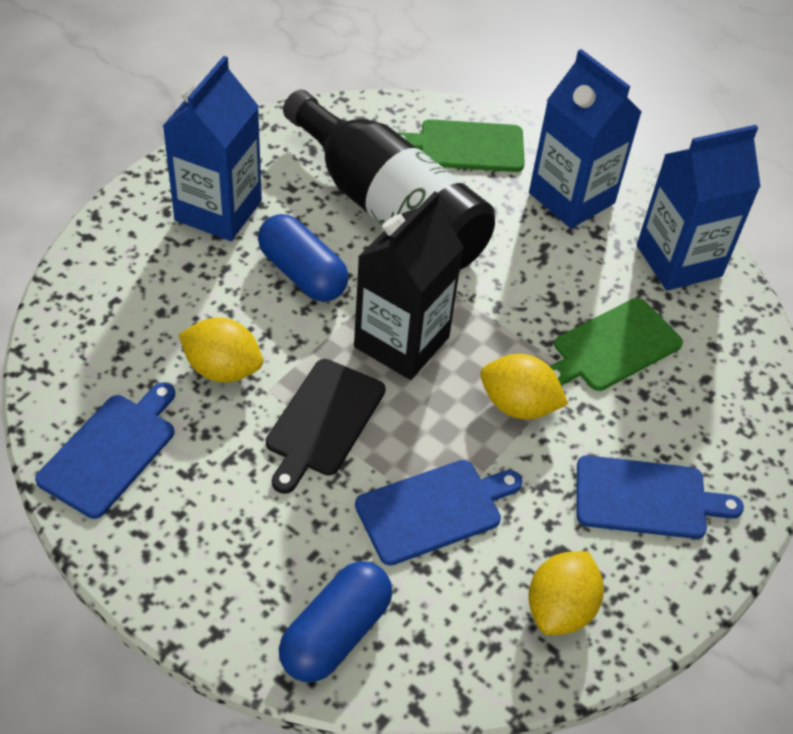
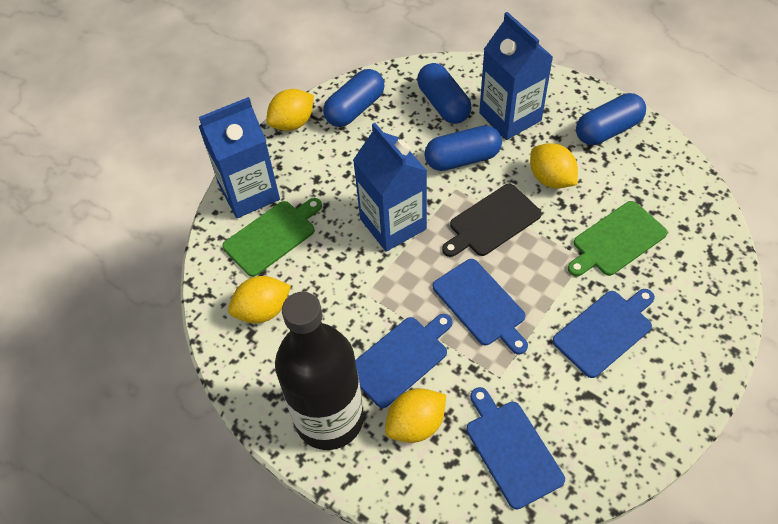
black carton: [354,191,464,380] = 1 -> none = 0
blue capsule: [258,214,349,302] [279,561,392,682] = 2 -> [323,69,384,127] [417,63,471,124] [424,126,502,171] [576,93,646,145] = 4
blue cutting board: [35,382,175,519] [355,460,522,566] [577,455,744,539] = 3 -> [355,314,453,408] [433,259,528,354] [466,387,565,510] [552,289,655,378] = 4
yellow lemon: [179,317,263,382] [480,354,568,419] [528,551,604,635] = 3 -> [228,276,291,323] [266,89,314,131] [385,388,446,443] [530,143,578,188] = 4

